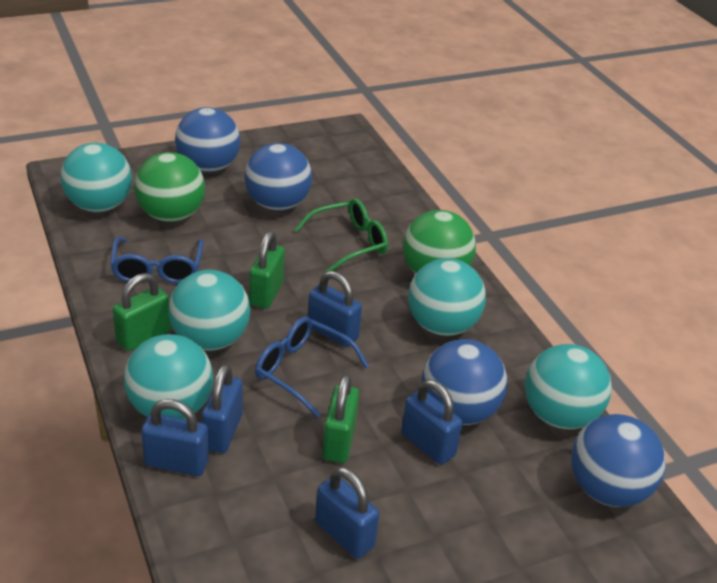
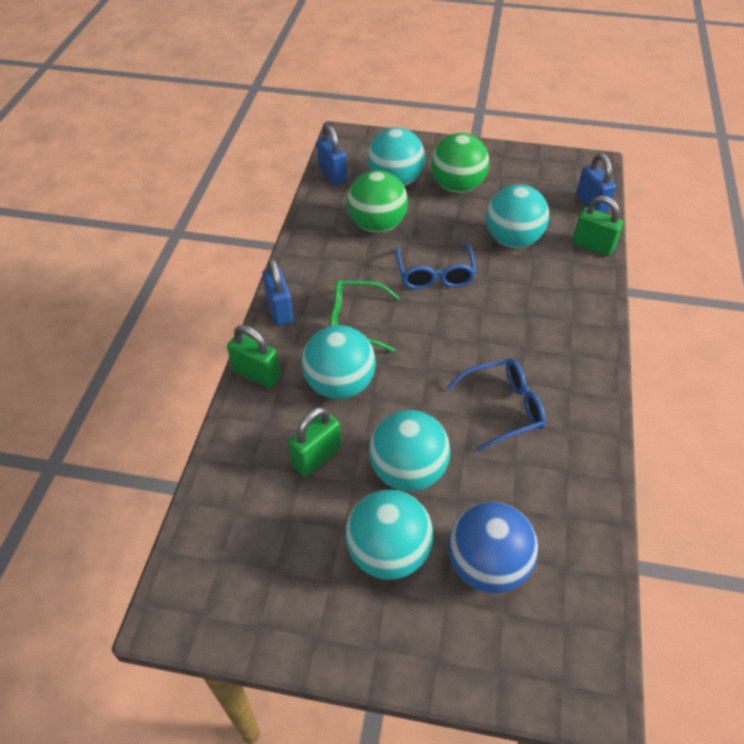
blue ball: [175,107,240,173] [244,143,312,211] [421,339,507,425] [571,414,666,507] = 4 -> [448,502,538,593] = 1
blue padlock: [141,399,209,476] [202,364,242,453] [308,271,362,347] [315,467,379,559] [401,379,463,465] = 5 -> [262,258,293,326] [317,125,347,185] [576,153,616,214] = 3

